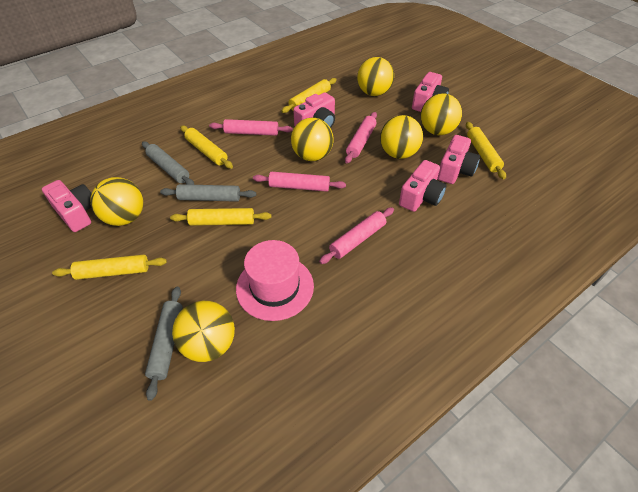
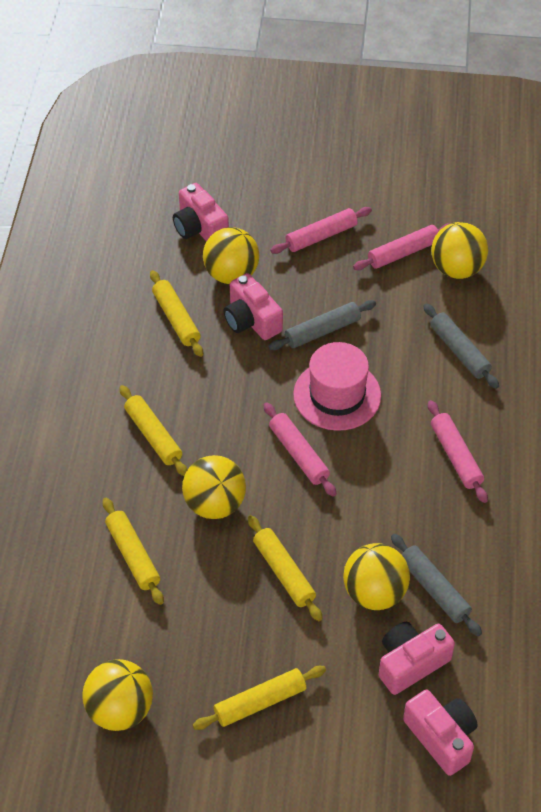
pink camera: [42,180,92,232] [293,92,335,128] [399,160,447,212] [412,72,449,112] [437,135,480,184] = 5 -> [173,183,229,242] [224,273,283,340] [379,622,455,695] [403,690,478,776] = 4
yellow ball: [90,177,143,226] [172,301,235,362] [291,118,334,161] [357,57,394,96] [380,115,423,159] [421,93,462,135] = 6 -> [82,659,153,731] [182,455,246,519] [203,227,259,284] [343,543,410,610] [431,222,488,279] = 5

